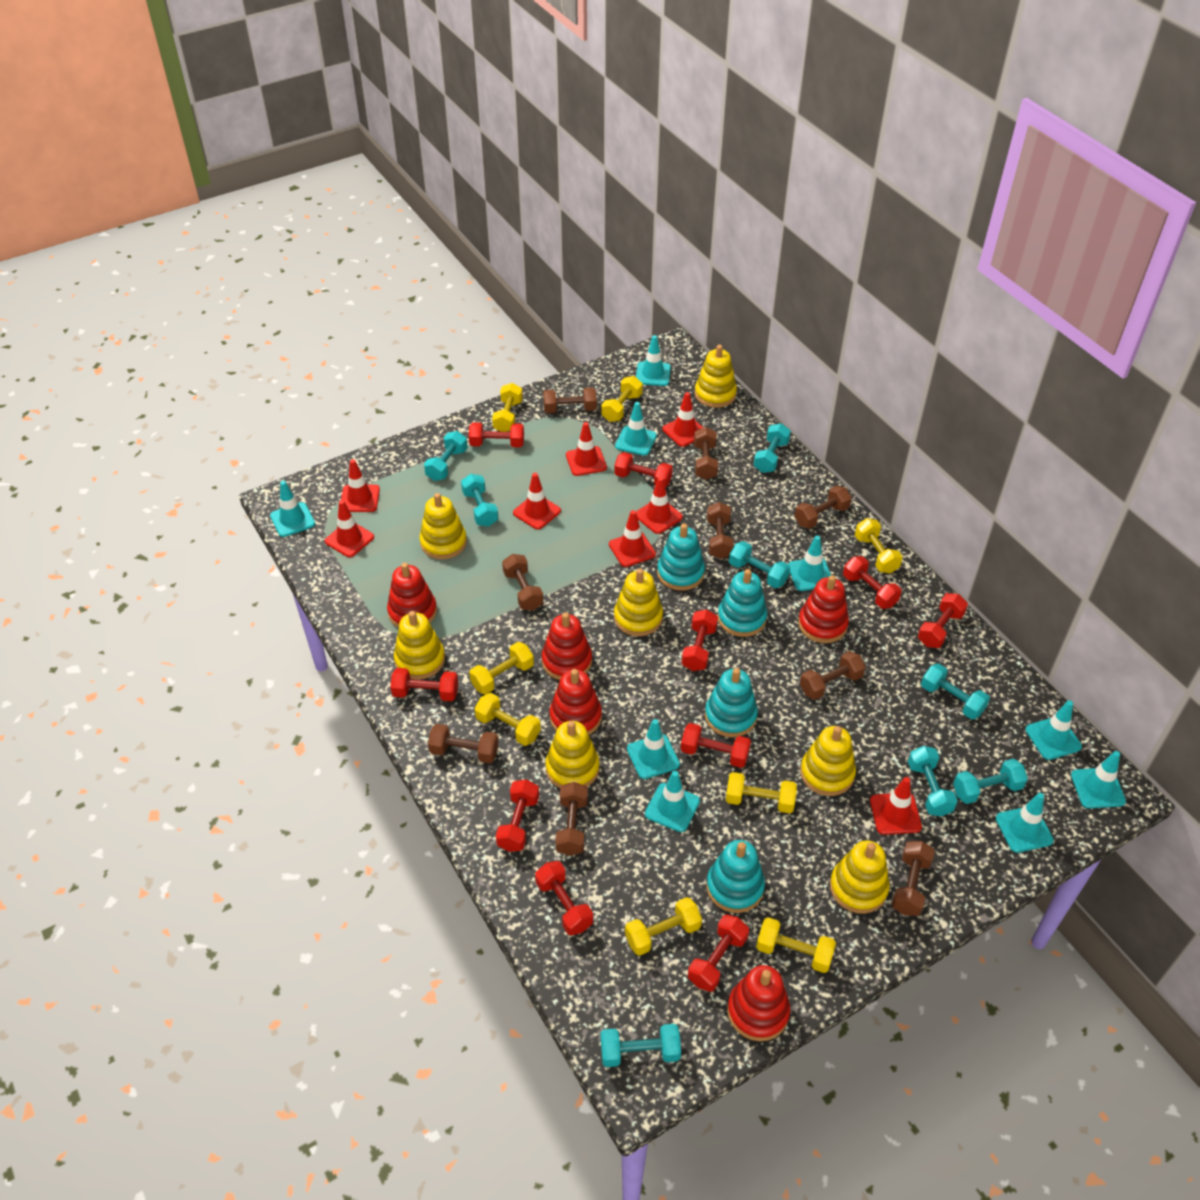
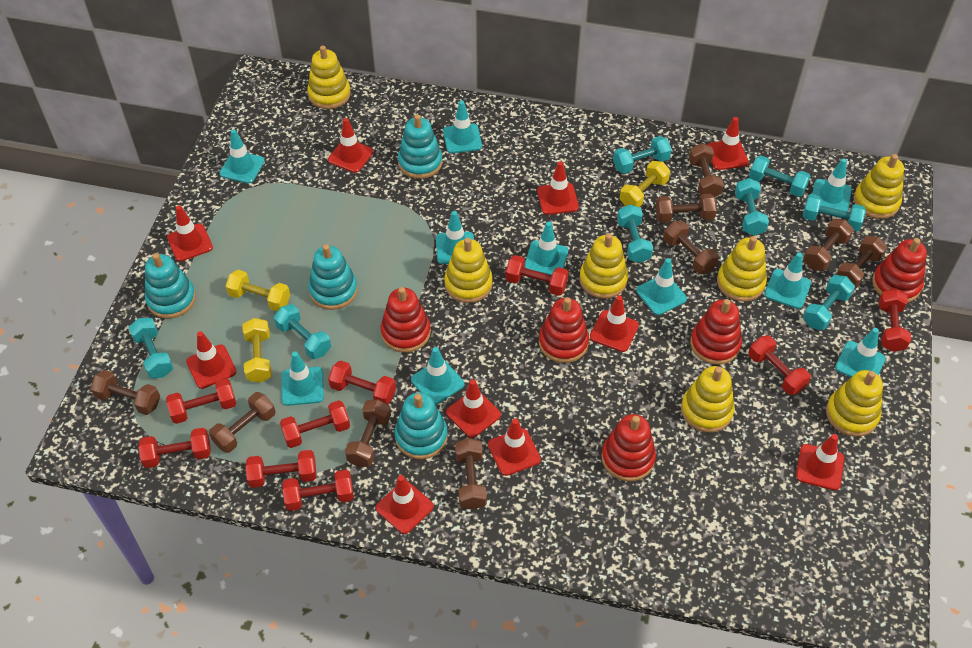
red dumbbell: [390,668,458,701] [469,422,524,447] [496,779,539,852] [535,861,593,935] [614,452,673,487] [681,723,751,768] [682,609,718,671] [688,915,749,992] [843,556,902,609] [918,593,968,648] = 10 -> [138,428,211,468] [166,379,236,424] [245,450,316,488] [280,400,350,448] [282,470,354,511] [328,361,396,404] [505,255,569,296] [748,335,811,395] [879,289,911,352] = 9
red traffic cone: [325,500,374,557] [341,459,380,512] [513,473,561,529] [566,422,607,476] [609,510,656,567] [636,477,683,534] [663,392,703,447] [870,777,922,835] = 8 -> [167,205,213,261] [186,331,237,389] [328,118,374,173] [376,475,434,534] [446,379,501,438] [488,418,541,476] [537,161,579,215] [590,295,639,352] [707,117,749,170] [796,434,844,490] = 10
turquoise traffic cone: [270,481,315,537] [615,402,657,456] [627,719,680,779] [636,335,671,386] [645,771,700,832] [788,535,831,591] [996,793,1054,853] [1025,700,1082,760] [1071,751,1126,809] = 9 -> [220,129,265,184] [281,351,324,406] [411,347,464,405] [436,211,474,264] [443,101,482,153] [525,222,568,275] [636,258,687,315] [764,252,811,309] [812,158,852,212] [835,328,886,377] = 10
yellow dumbbell: [469,642,534,694] [474,693,541,746] [492,383,523,432] [601,376,643,422] [625,897,702,956] [726,772,797,813] [756,917,836,973] [855,518,903,573] = 8 -> [226,270,290,311] [242,318,272,383] [620,161,670,207] = 3

